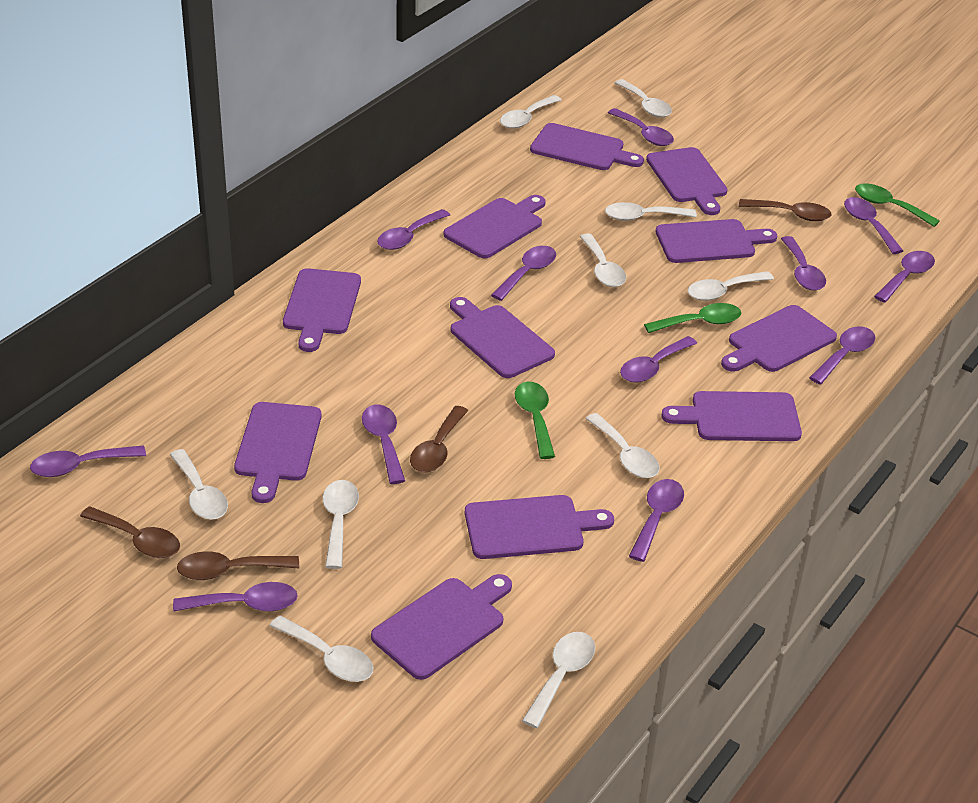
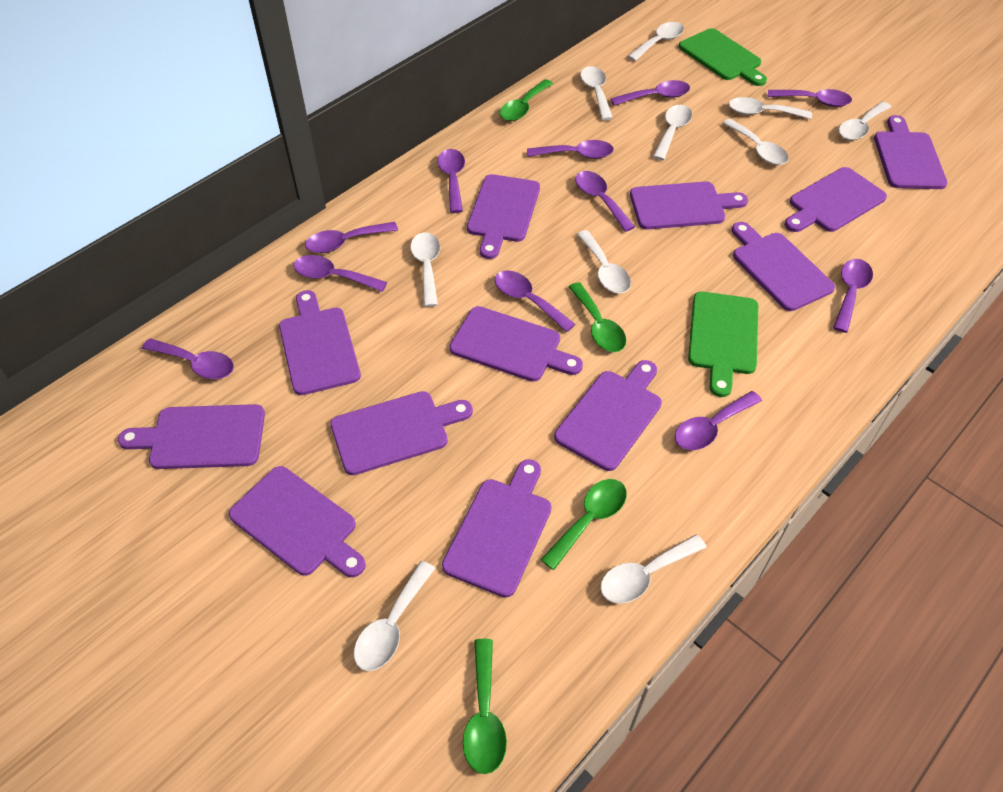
brown spoon: [80,506,180,558] [177,551,299,580] [410,406,468,473] [739,199,832,221] = 4 -> none = 0
green cutting board: none = 0 -> [679,28,767,86] [688,292,758,397] = 2
green spoon: [515,382,555,459] [644,303,741,333] [855,183,940,227] = 3 -> [463,639,507,774] [500,79,553,121] [541,479,627,570] [569,282,626,352] = 4
purple cutting board: [234,402,322,503] [283,268,361,352] [371,574,512,680] [444,195,546,259] [450,297,555,378] [465,495,614,559] [530,123,644,170] [646,147,728,215] [656,219,777,263] [661,391,802,441] [721,305,837,372] = 11 -> [118,404,265,469] [229,466,366,577] [279,290,361,395] [330,391,473,475] [442,459,552,598] [449,306,583,382] [467,174,540,259] [554,360,662,471] [630,181,748,229] [732,222,835,311] [785,167,887,232] [874,115,947,189] = 12
purple spoon: [30,445,146,477] [173,582,298,612] [362,405,405,484] [377,209,450,250] [491,246,556,301] [608,108,674,146] [620,336,697,383] [629,479,684,562] [781,236,826,291] [809,326,875,385] [844,197,903,254] [874,251,935,303] = 12 -> [142,338,234,379] [293,255,387,292] [305,222,398,253] [437,149,465,213] [495,270,576,332] [527,140,614,159] [575,171,635,232] [611,80,690,106] [675,391,762,450] [768,89,852,107] [833,259,873,333] = 11

